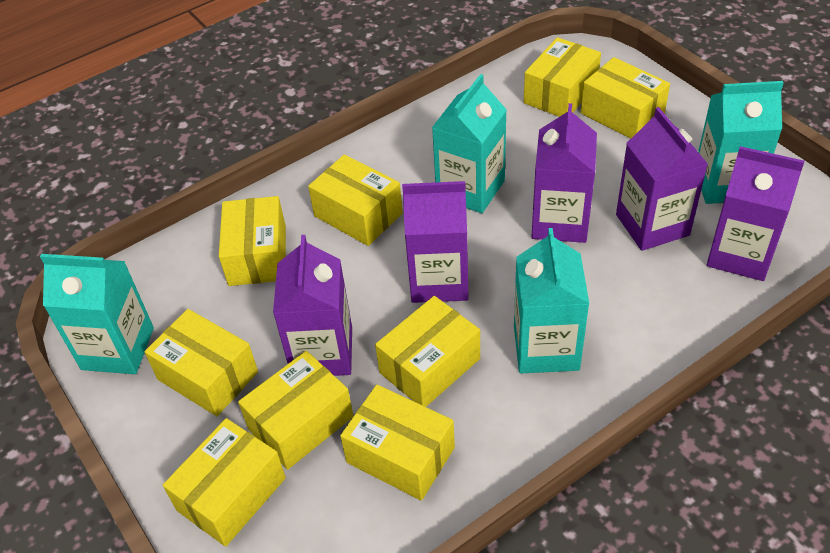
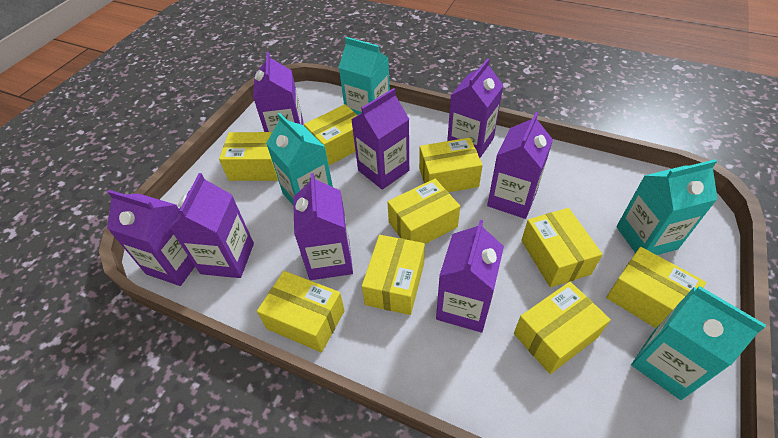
purple carton: [273,235,352,376] [402,181,469,303] [532,103,597,243] [616,107,708,251] [707,146,805,281] = 5 -> [107,190,195,286] [169,173,254,278] [253,52,304,132] [293,173,353,280] [351,88,409,190] [436,220,504,333] [447,58,504,158] [487,112,553,219] = 8

